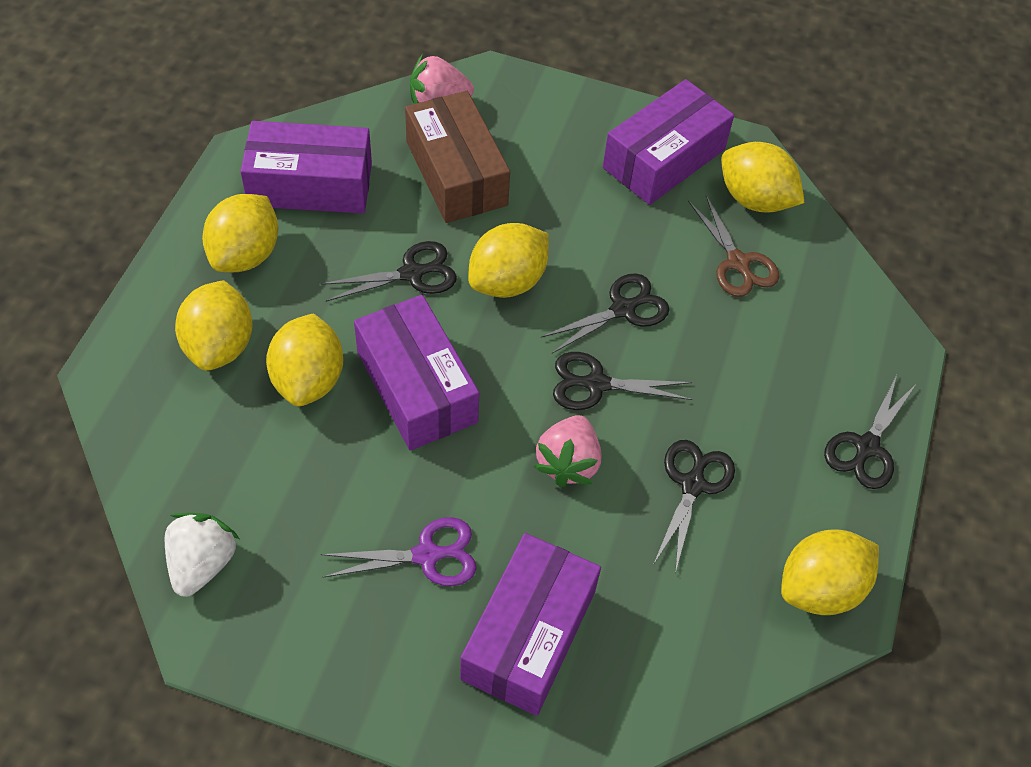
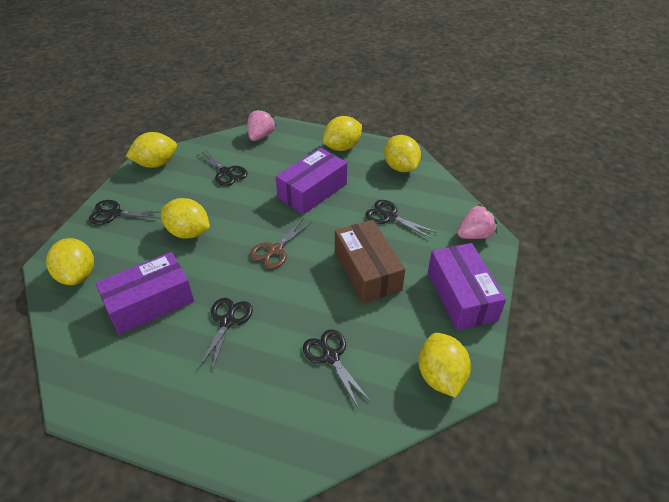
purple box: [240,121,372,214] [354,295,479,451] [460,533,601,716] [603,79,734,205] = 4 -> [96,252,194,335] [275,148,347,215] [428,243,506,330] = 3
purple scissors: [321,517,477,586] = 1 -> none = 0
white strawberry: [165,513,240,597] = 1 -> none = 0

